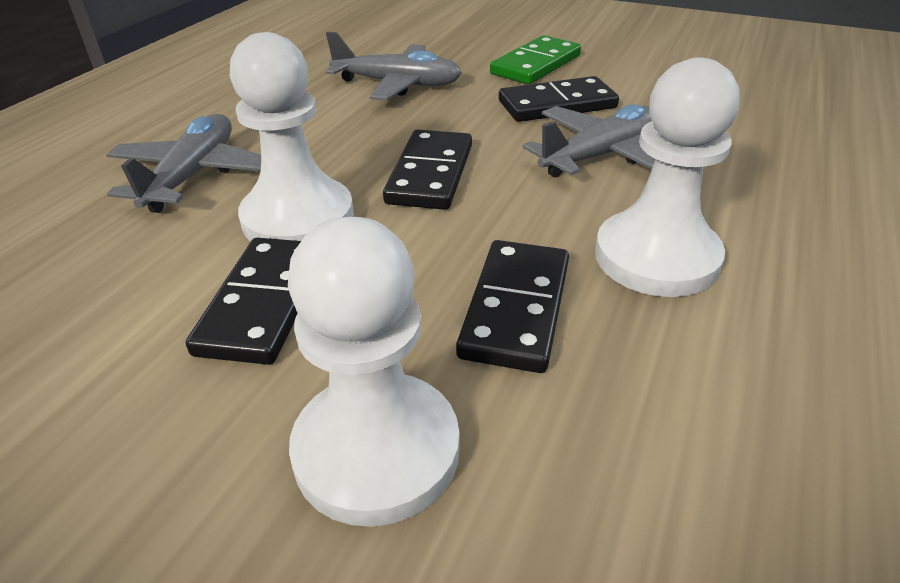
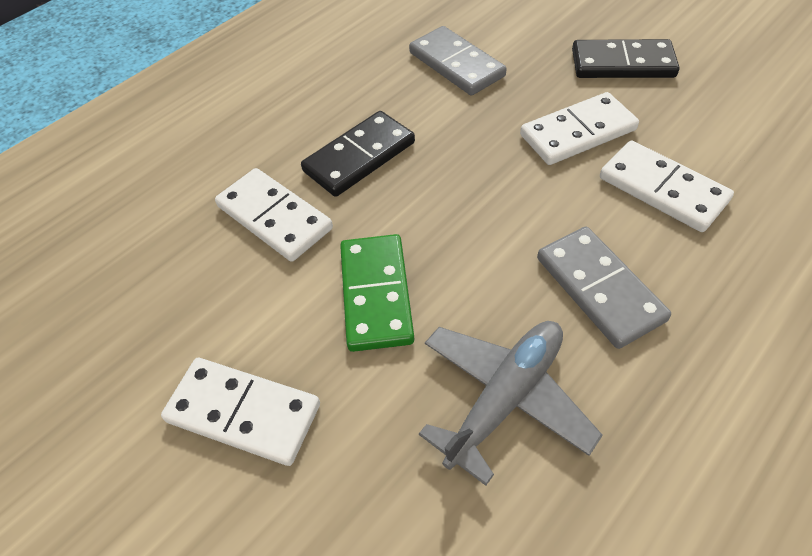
black domino: [186,238,301,365] [383,129,472,210] [456,240,569,373] [499,76,619,122] = 4 -> [301,111,415,197] [572,39,679,78] = 2
grey domino: none = 0 -> [409,26,507,96] [537,226,671,349] = 2
grey plane: [106,114,261,213] [326,32,462,100] [522,104,655,178] = 3 -> [419,321,603,486] = 1
white domino: none = 0 -> [161,358,320,466] [215,168,333,262] [520,92,639,165] [600,140,734,232] = 4
white pawn: [230,32,354,242] [288,217,460,527] [595,57,740,297] = 3 -> none = 0

